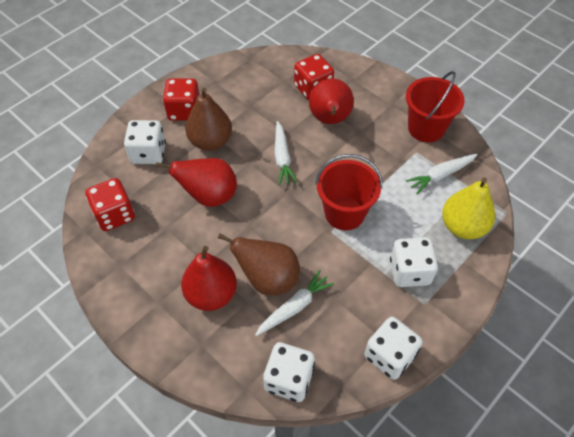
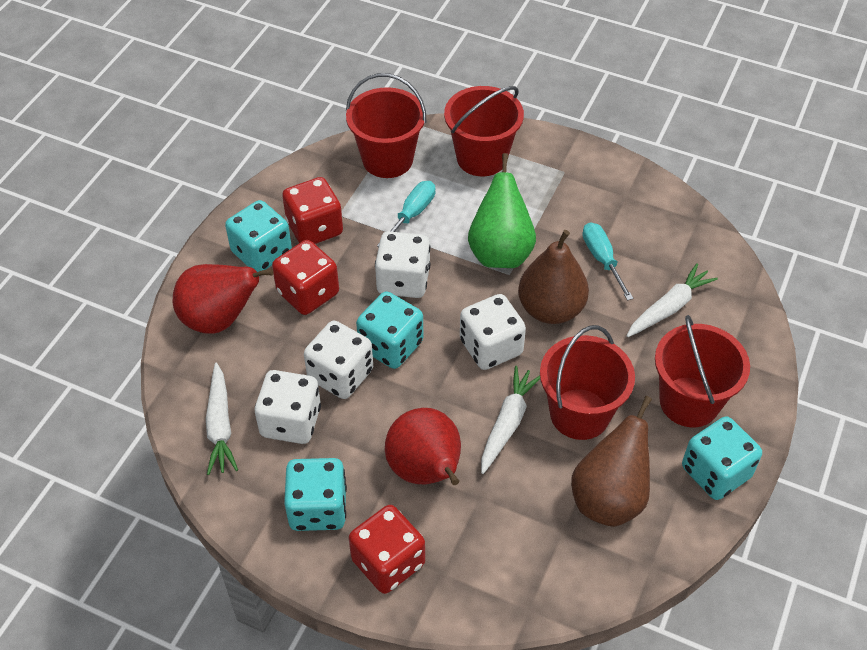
green pear: none = 0 -> [468,153,536,268] = 1
red bucket: [315,154,382,230] [406,71,465,142] = 2 -> [346,73,426,178] [444,86,524,176] [540,325,635,440] [655,315,750,427] = 4
red pear: [156,158,237,207] [181,246,237,311] [309,78,354,124] = 3 -> [173,264,273,334] [385,408,461,485] = 2
turquoise dice: none = 0 -> [225,200,292,272] [284,458,347,531] [356,291,423,369] [682,416,762,500] = 4
turquoise screwdriver: none = 0 -> [377,181,436,247] [583,222,633,301] = 2
yellow pear: [442,178,495,239] = 1 -> none = 0

